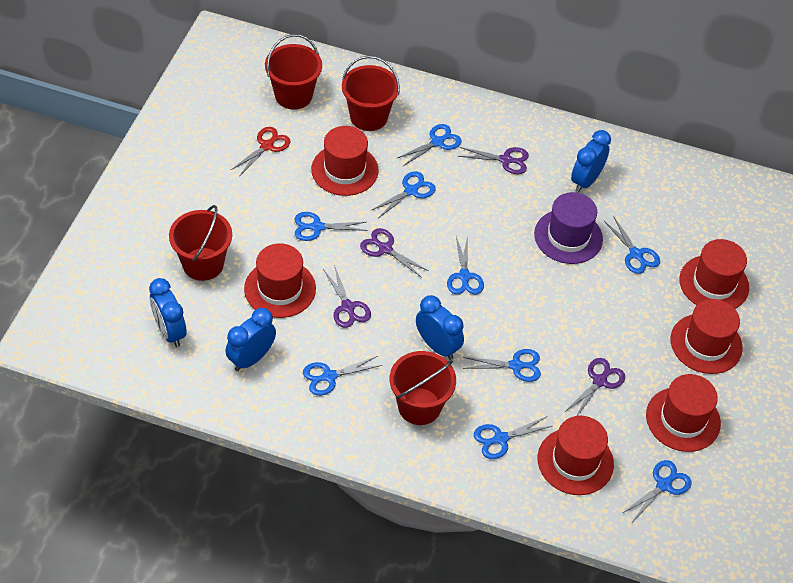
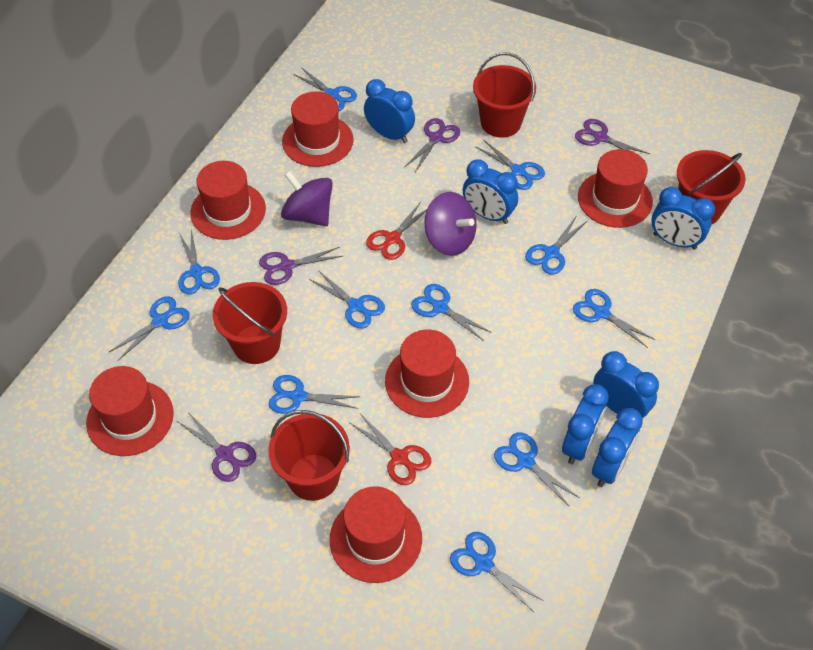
blue clock: [149,278,187,347] [226,308,276,371] [416,295,464,360] [571,130,611,193] = 4 -> [364,79,415,143] [463,159,518,224] [562,384,609,464] [592,408,643,487] [593,351,659,418] [651,187,715,250] = 6
blue scissors: [295,212,368,241] [303,356,382,396] [372,171,436,218] [396,124,462,166] [447,236,484,295] [463,349,541,382] [474,416,552,459] [604,216,660,274] [623,460,692,521] = 9 -> [109,296,190,361] [178,230,220,294] [268,375,361,414] [293,67,357,111] [309,270,385,328] [411,284,492,341] [450,532,544,612] [475,139,545,190] [494,432,580,507] [525,217,587,275] [573,289,655,348] = 11
purple hat: [534,192,603,264] = 1 -> none = 0
purple spinning top: none = 0 -> [281,171,333,226] [424,192,477,256] = 2
red scissors: [231,127,290,175] = 1 -> [350,415,431,485] [366,202,427,260] = 2

